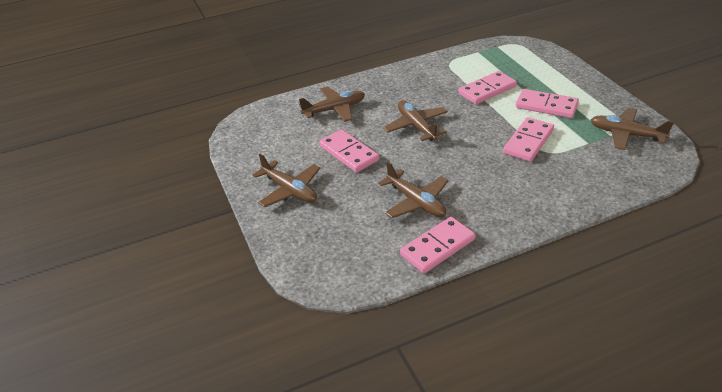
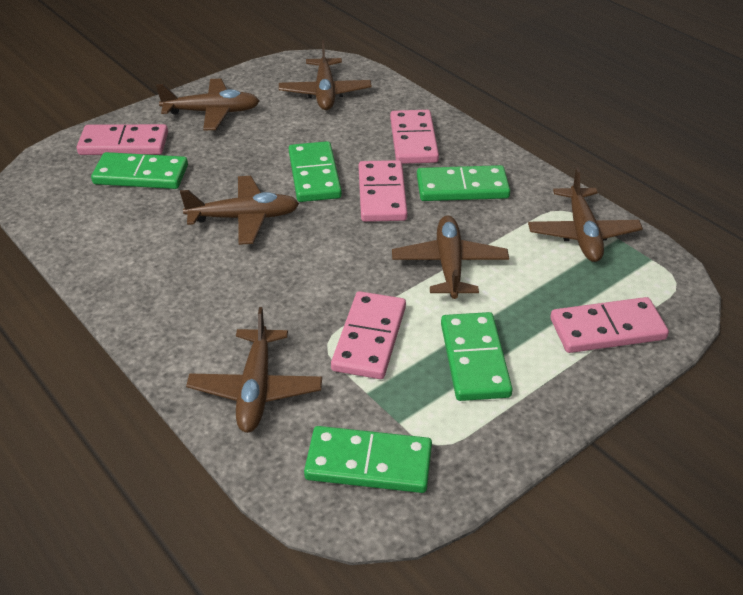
brown plane: [253,154,320,207] [299,87,365,122] [378,162,449,218] [384,101,448,141] [591,108,674,150] = 5 -> [156,79,259,131] [180,176,299,245] [186,307,322,433] [279,40,371,110] [392,215,509,299] [528,167,643,262] = 6
green domino: none = 0 -> [91,152,188,189] [289,141,342,202] [304,426,432,493] [417,165,510,201] [441,312,513,401] = 5

